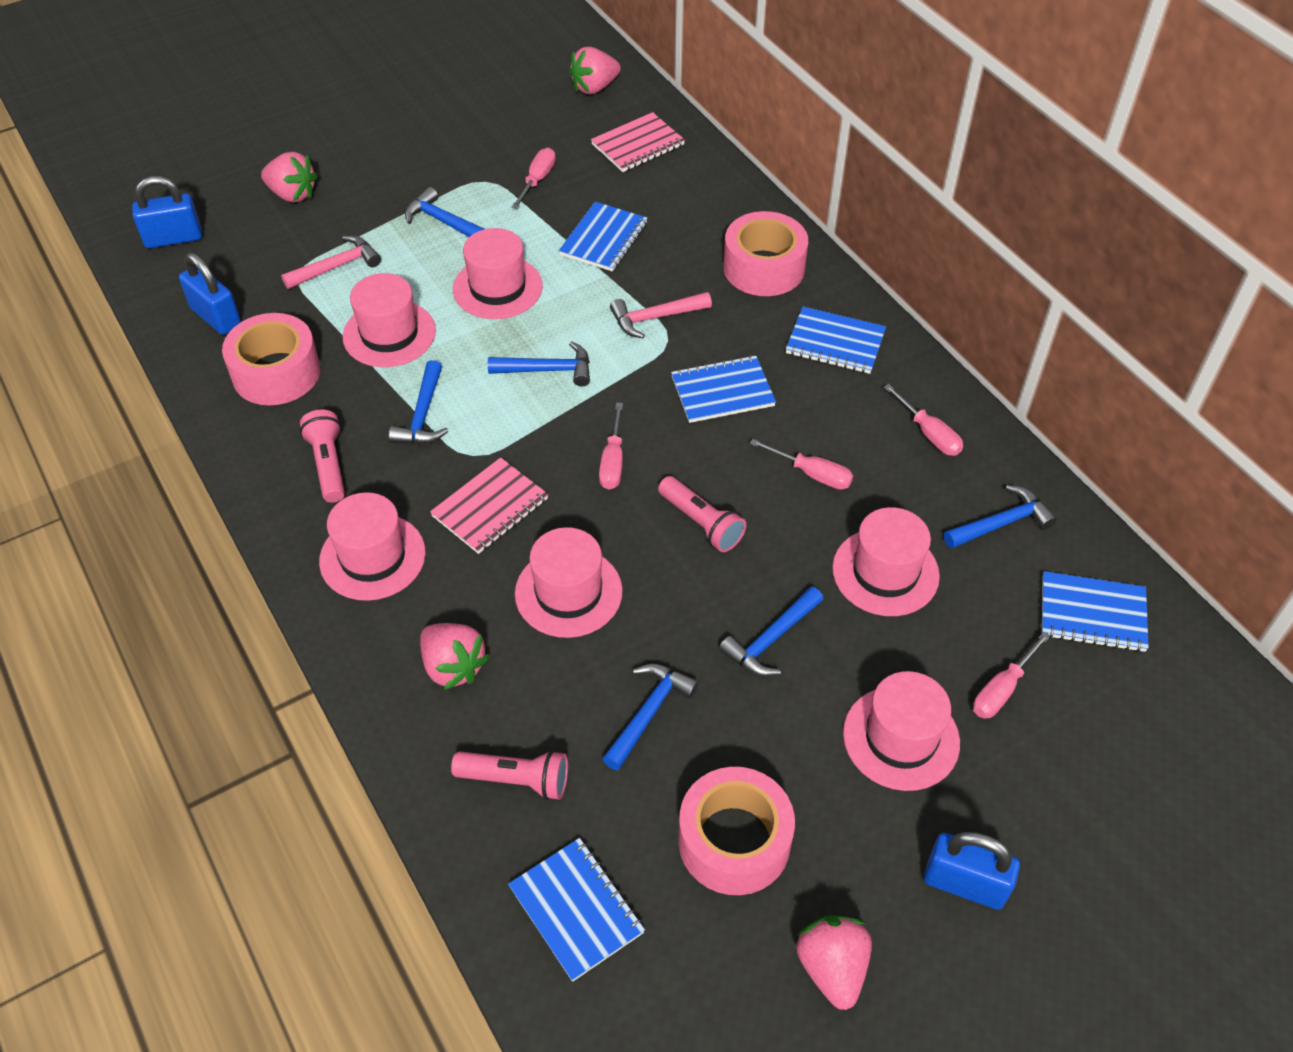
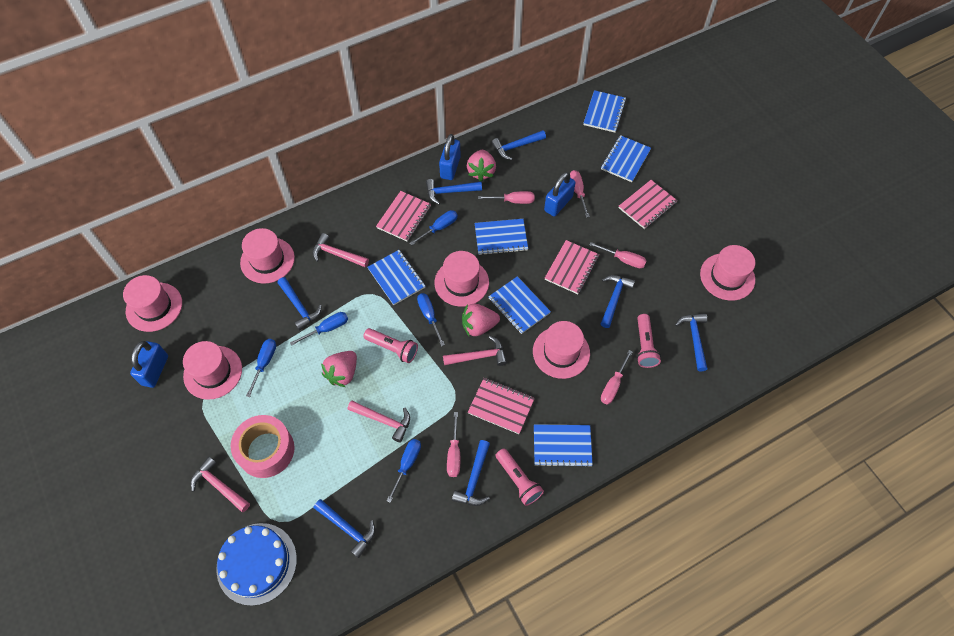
blue cake: none = 0 -> [216,523,297,606] = 1
blue hammer: [389,360,448,444] [405,187,484,237] [488,341,590,386] [602,664,699,770] [719,586,823,676] [944,485,1057,549] = 6 -> [277,277,322,331] [314,499,375,558] [426,179,482,204] [452,440,490,506] [491,130,546,160] [601,275,635,328] [675,313,707,371] = 7
blue notebook: [508,838,645,982] [559,202,648,272] [671,355,776,423] [786,307,886,374] [1042,571,1149,652] = 5 -> [368,250,425,305] [475,219,528,255] [488,276,551,334] [534,424,593,467] [583,90,626,133] [601,135,651,182] = 6
blue screwdriver: none = 0 -> [246,339,276,397] [290,312,348,346] [387,439,421,503] [410,210,458,245] [417,293,445,346] = 5
pink hammer: [281,235,381,289] [610,292,712,338] = 2 -> [191,456,250,512] [312,233,369,268] [348,400,410,443] [443,336,507,366] = 4
pink notebook: [430,457,548,554] [591,112,685,172] = 2 -> [376,191,431,241] [468,378,535,434] [545,240,599,294] [619,180,677,229] = 4
pink strawberry: [261,152,318,203] [420,623,490,690] [569,47,621,94] [796,915,872,1010] = 4 -> [321,351,357,387] [462,304,500,336] [467,150,496,181] = 3
pink tape: [222,313,321,405] [678,767,795,895] [723,211,808,296] = 3 -> [231,415,294,478] = 1

